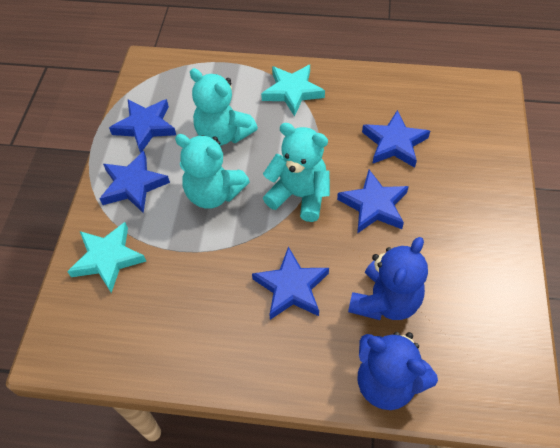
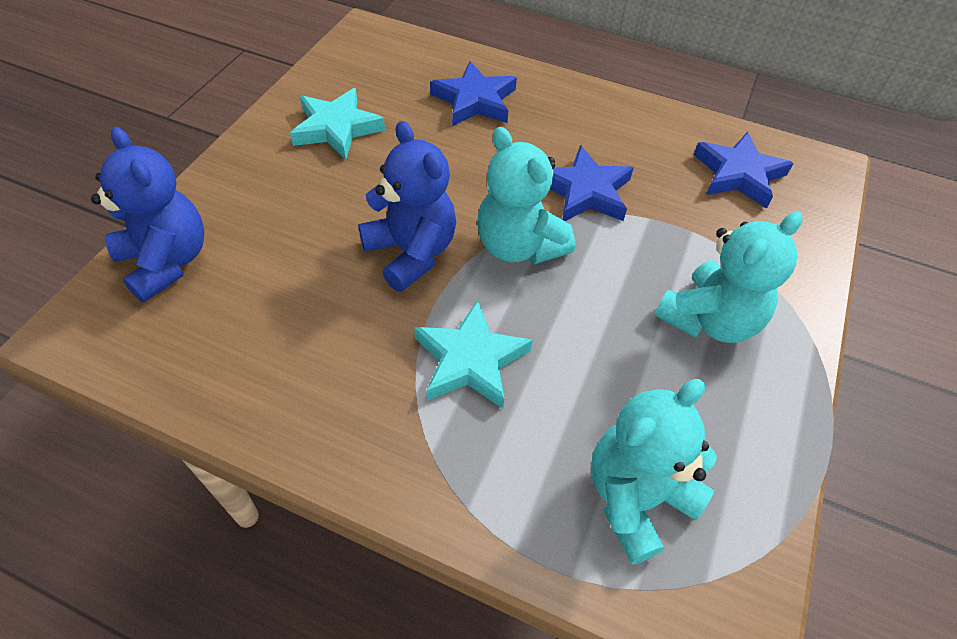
blue star: [100,151,170,213] [109,99,176,153] [252,247,329,320] [337,170,409,233] [362,110,430,168] = 5 -> [430,61,517,126] [550,145,634,221] [693,132,794,209] = 3

